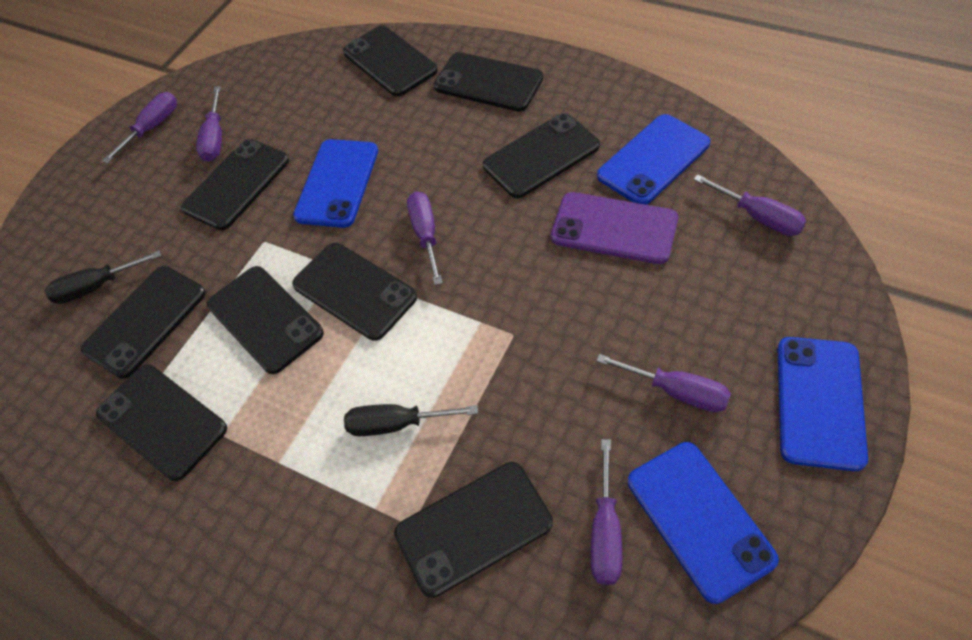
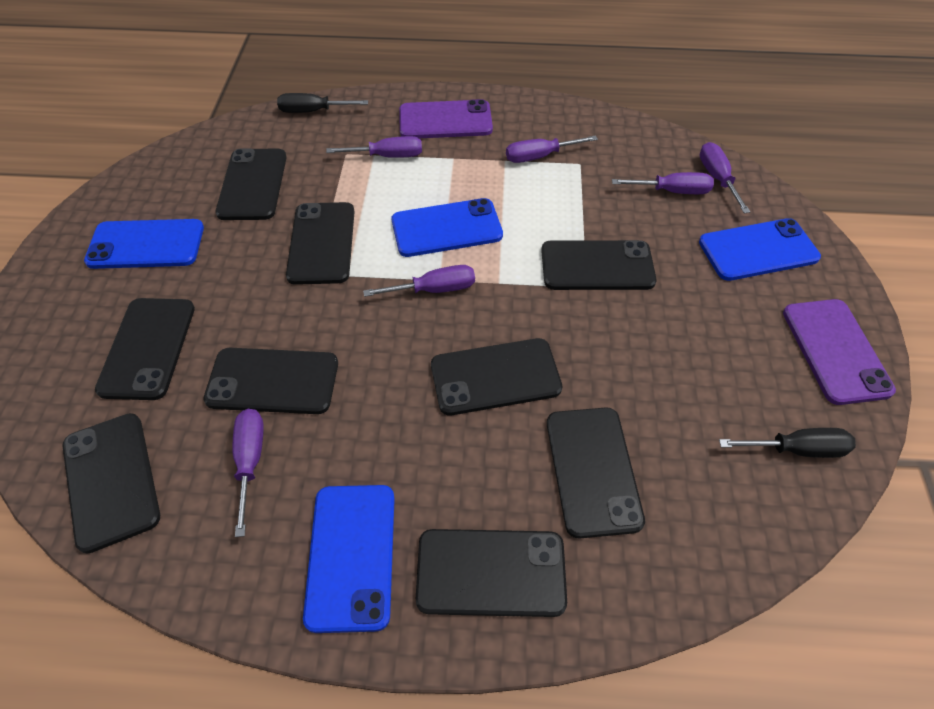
purple phone: [551,192,678,264] = 1 -> [399,99,493,138] [783,299,896,405] = 2

